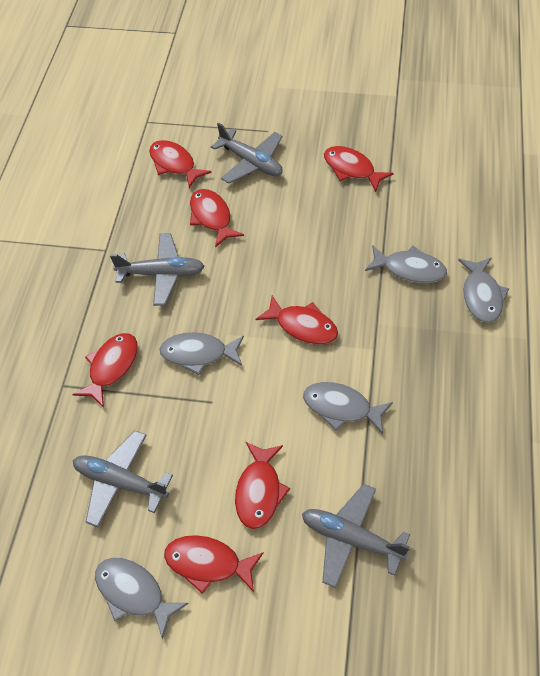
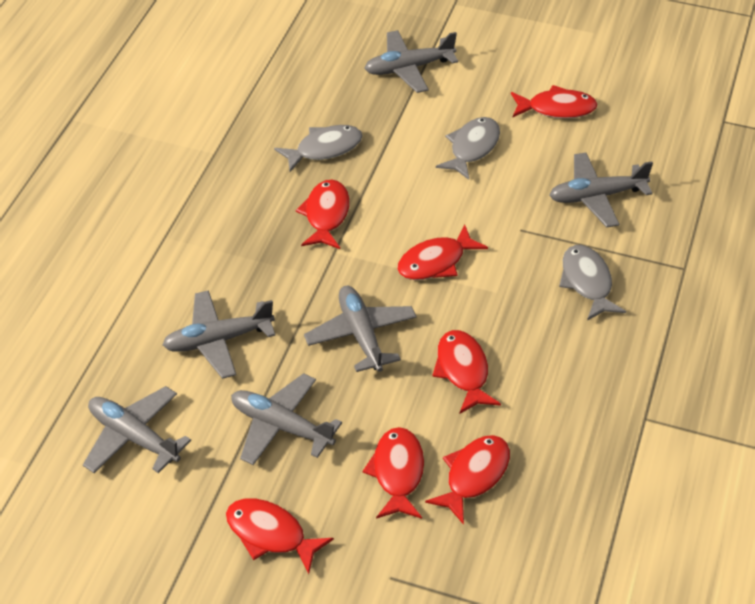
grey fish: [95,558,189,639] [159,332,244,375] [303,382,393,434] [365,245,447,283] [458,257,509,323] = 5 -> [274,125,362,172] [436,117,500,180] [559,245,626,321] = 3
grey plane: [73,431,173,527] [110,233,205,306] [211,122,283,184] [302,484,410,588] = 4 -> [83,386,191,473] [163,290,276,379] [231,373,342,465] [304,286,417,372] [364,30,458,93] [549,152,653,228] = 6

